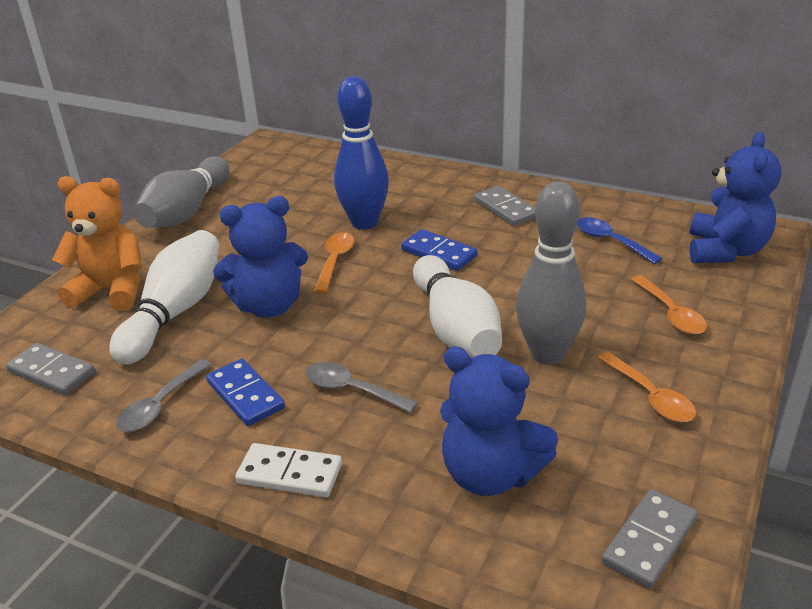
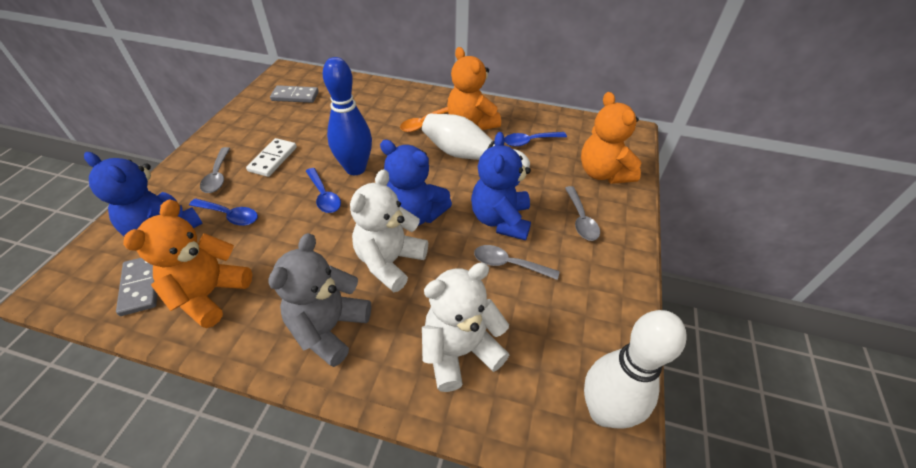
blue domino: [206,359,285,426] [401,229,477,271] = 2 -> none = 0
blue spoon: [577,217,662,264] = 1 -> [189,199,258,226] [306,168,341,213] [504,132,567,147] = 3
grey bowling pin: [133,156,230,228] [516,182,587,365] = 2 -> none = 0
grey domino: [6,343,95,395] [474,186,536,226] [602,489,698,588] = 3 -> [116,258,157,316] [270,85,319,103] = 2
grey spoon: [116,359,212,432] [306,362,418,413] = 2 -> [200,147,230,193] [474,245,560,280] [565,186,600,241] = 3
grey teddy bear: none = 0 -> [268,233,371,367] = 1
orange spoon: [314,232,355,294] [598,352,696,422] [631,275,707,335] = 3 -> [400,107,448,132] = 1
orange teddy bear: [52,176,142,311] = 1 -> [123,199,252,328] [447,47,501,130] [581,92,642,184] = 3
white teddy bear: none = 0 -> [350,169,428,292] [422,263,509,392] = 2

